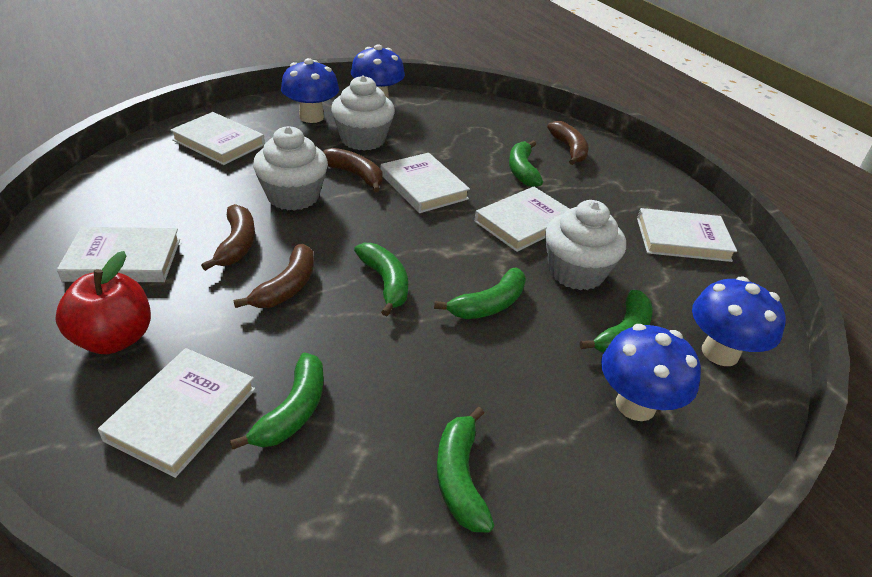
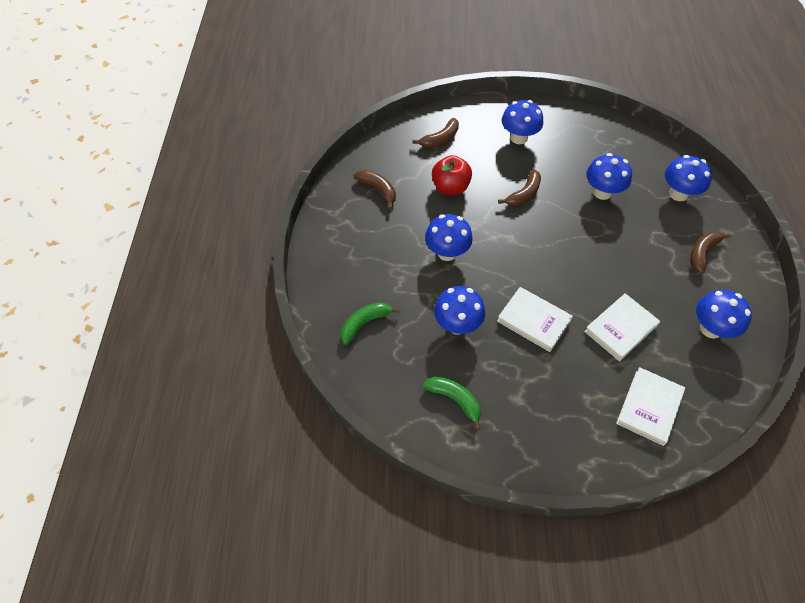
blue mushroom: [281,58,339,123] [351,44,405,99] [601,324,701,421] [692,277,786,366] = 4 -> [425,214,473,261] [434,286,485,335] [502,100,543,144] [586,153,632,200] [665,155,712,201] [696,290,752,339] = 6
green banana: [230,352,324,449] [354,242,408,316] [434,268,526,319] [437,407,495,533] [509,141,543,187] [580,290,652,353] = 6 -> [341,302,400,345] [422,377,481,430] = 2
white book: [57,227,180,282] [98,348,256,478] [170,112,265,165] [381,153,470,213] [474,186,569,252] [637,208,737,262] = 6 -> [497,287,573,352] [584,293,660,361] [616,367,685,446] = 3
white cupcake: [253,126,328,211] [331,76,395,151] [545,200,626,290] = 3 -> none = 0

